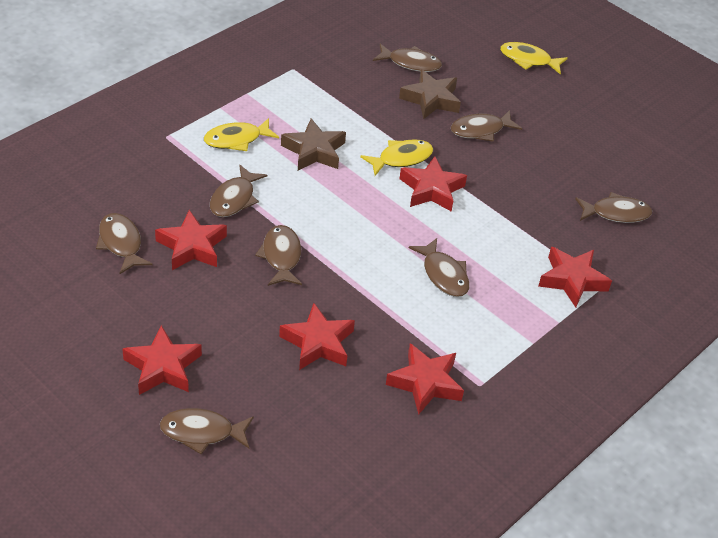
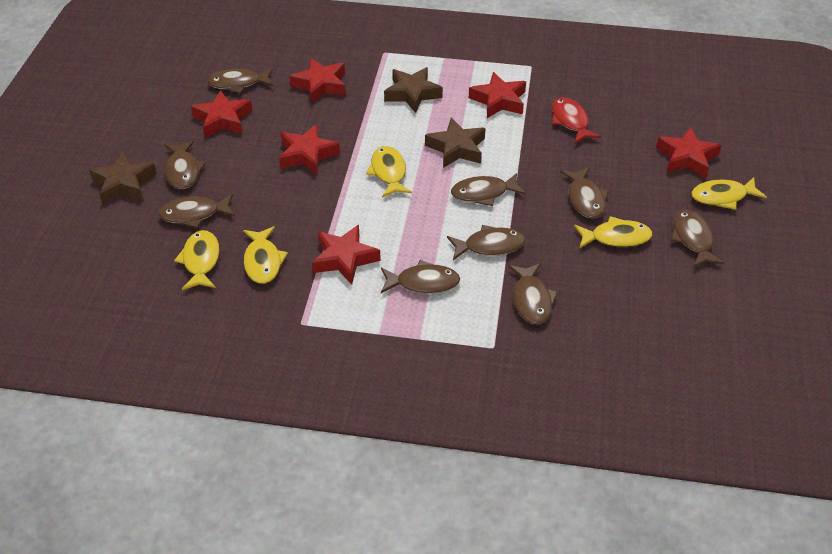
brown fish: [96,213,153,274] [160,408,254,454] [210,164,267,217] [255,225,302,286] [373,44,442,72] [409,238,469,297] [451,110,522,142] [575,192,652,223] = 8 -> [158,194,235,228] [165,141,206,189] [207,68,273,94] [381,260,460,294] [447,225,525,260] [451,173,526,206] [508,263,558,325] [560,167,609,219] [671,210,725,268] = 9
brown star: [281,119,346,171] [399,69,461,119] = 2 -> [89,151,157,204] [384,67,443,113] [425,118,486,168] = 3
red fish: none = 0 -> [552,97,601,143] = 1
yellow fish: [204,118,279,151] [360,139,433,176] [500,42,568,75] = 3 -> [174,230,220,290] [243,226,288,284] [366,146,412,197] [574,216,653,249] [691,177,767,210] = 5

